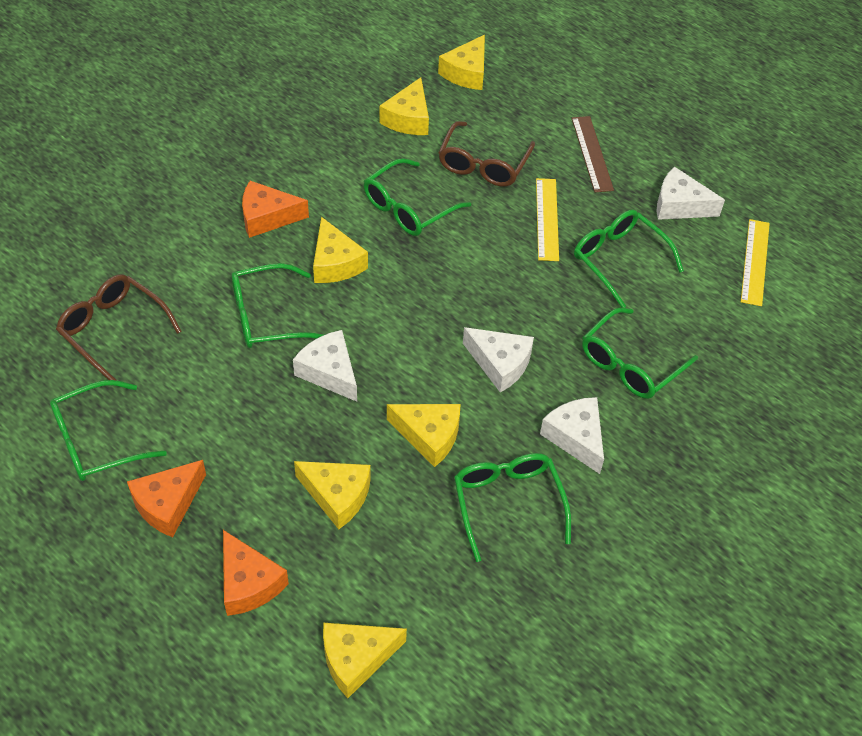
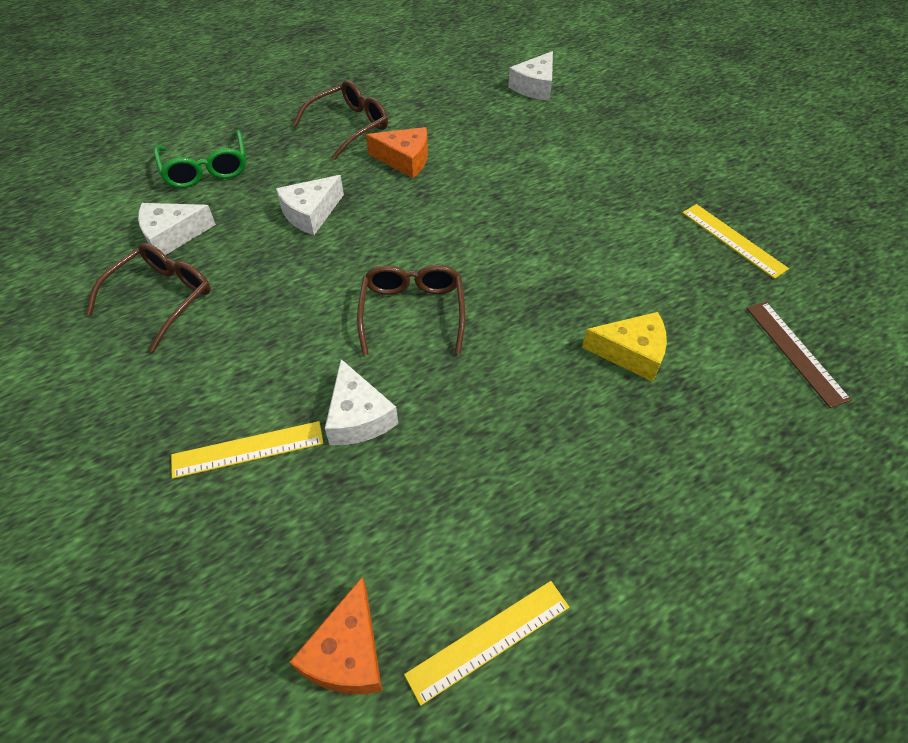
brown glasses: [56,274,182,381] [438,121,535,187] = 2 -> [86,243,211,352] [292,80,388,160] [357,265,465,356] = 3
green glasses: [50,380,167,481] [231,263,324,348] [364,158,471,236] [454,453,571,562] [574,210,684,308] [582,308,698,399] = 6 -> [154,130,246,188] = 1
orange cheese: [127,460,206,537] [223,530,289,616] [242,181,309,238] = 3 -> [290,576,382,694] [366,127,428,178] = 2
yellow cheese: [294,461,371,529] [313,217,368,283] [323,623,407,698] [379,77,429,135] [387,404,460,467] [438,35,485,90] = 6 -> [582,312,667,382] = 1
yellow ruler: [536,178,559,261] [741,219,770,306] = 2 -> [171,421,324,479] [404,581,569,706] [682,204,789,279] = 3

